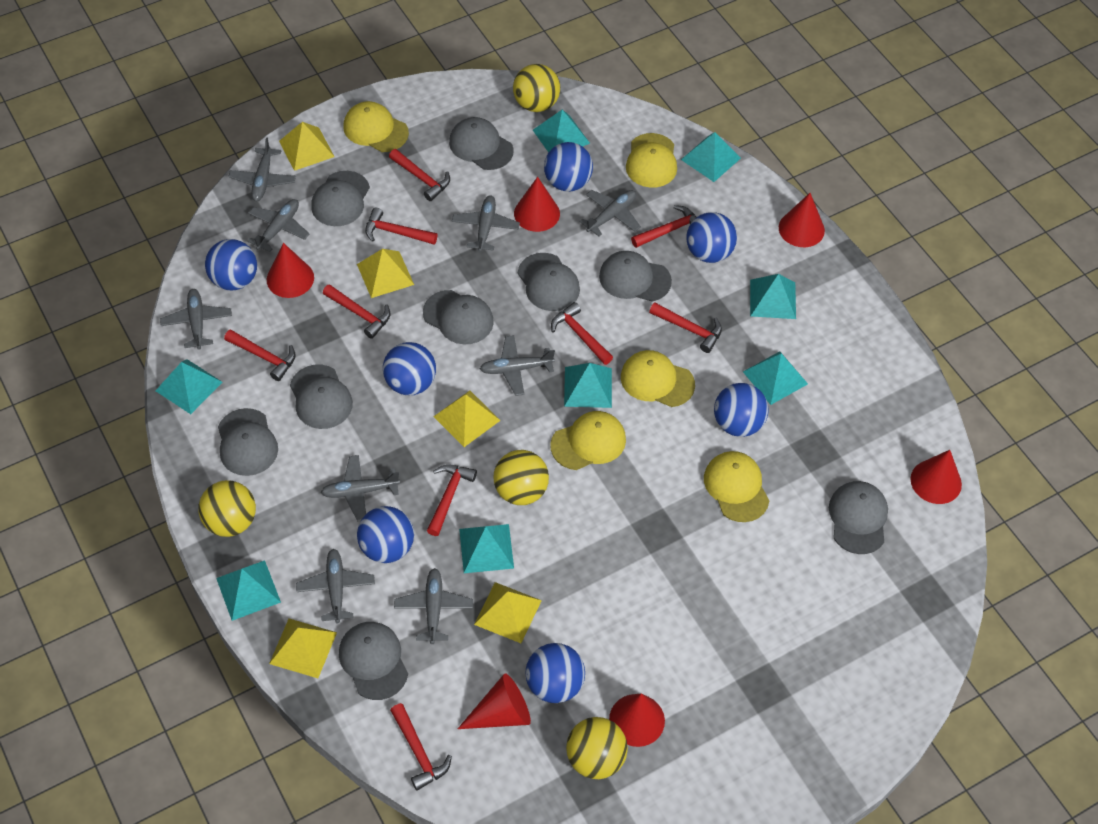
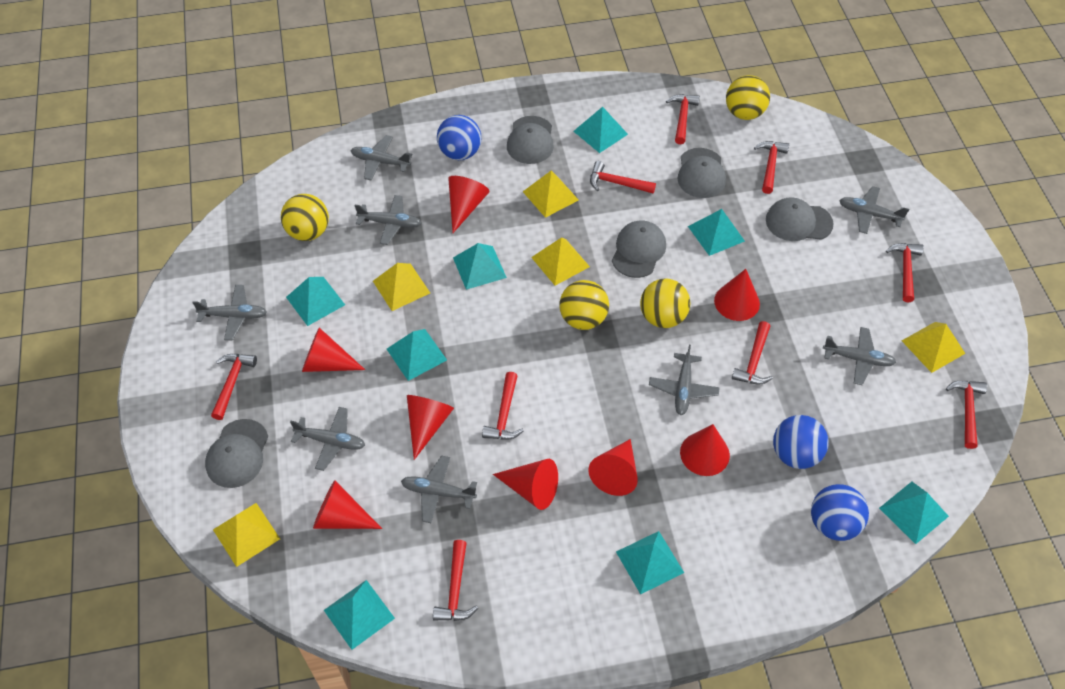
blue ball: [205,239,257,290] [357,506,414,563] [383,342,436,395] [526,643,585,703] [544,142,593,192] [686,212,737,263] [714,383,768,437] = 7 -> [437,115,481,160] [773,415,829,469] [811,484,869,541] = 3
grey cap: [218,408,278,476] [290,365,353,429] [311,171,370,226] [339,622,408,700] [423,290,494,345] [449,117,514,170] [518,253,580,311] [599,251,672,302] [829,481,888,554] = 9 -> [205,419,268,488] [507,116,554,164] [612,220,666,278] [678,148,726,198] [766,198,834,241] = 5
grey plane: [160,289,232,350] [228,138,296,201] [247,199,310,252] [296,549,375,623] [321,455,400,522] [394,568,473,644] [452,196,520,252] [480,335,555,396] [579,190,641,236] = 9 -> [192,285,267,341] [290,407,365,471] [350,135,413,181] [355,195,421,245] [401,455,477,523] [649,345,720,415] [823,327,896,385] [839,186,909,234] = 8
red cone: [267,243,314,298] [458,673,531,729] [514,177,560,232] [609,693,665,747] [779,193,825,247] [911,450,962,504] = 6 -> [302,328,365,372] [313,480,382,529] [407,395,454,460] [448,176,490,233] [493,459,558,510] [588,439,638,496] [680,424,730,476] [714,269,760,321] = 8
yellow cap: [343,101,409,152] [550,411,626,470] [621,350,695,407] [626,133,677,188] [704,451,769,522] = 5 -> none = 0

